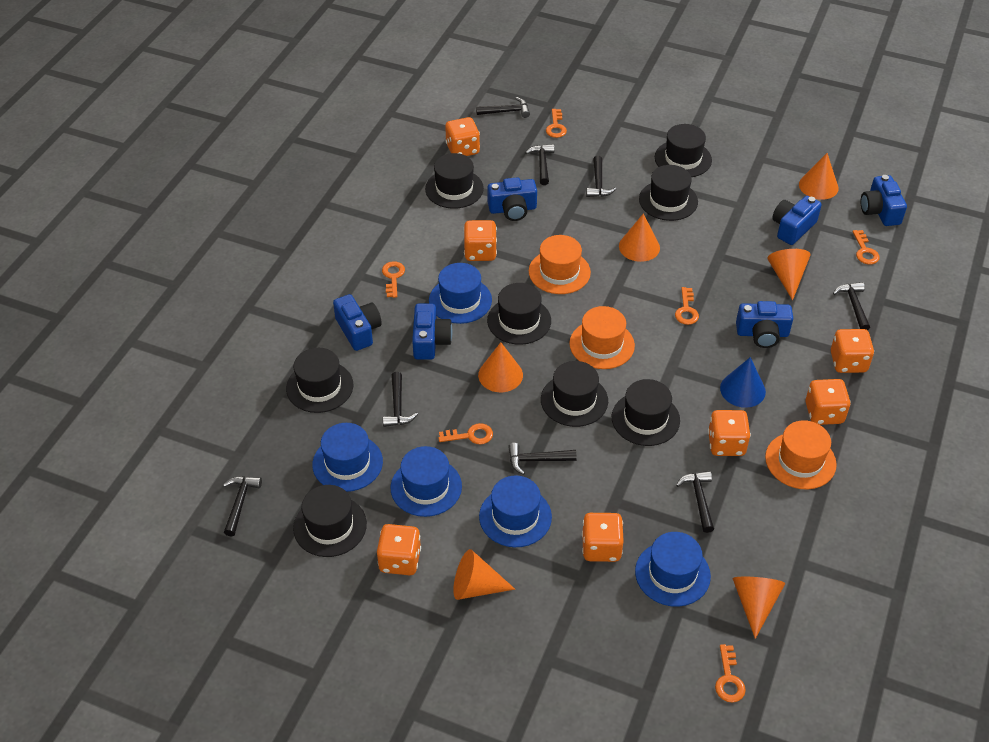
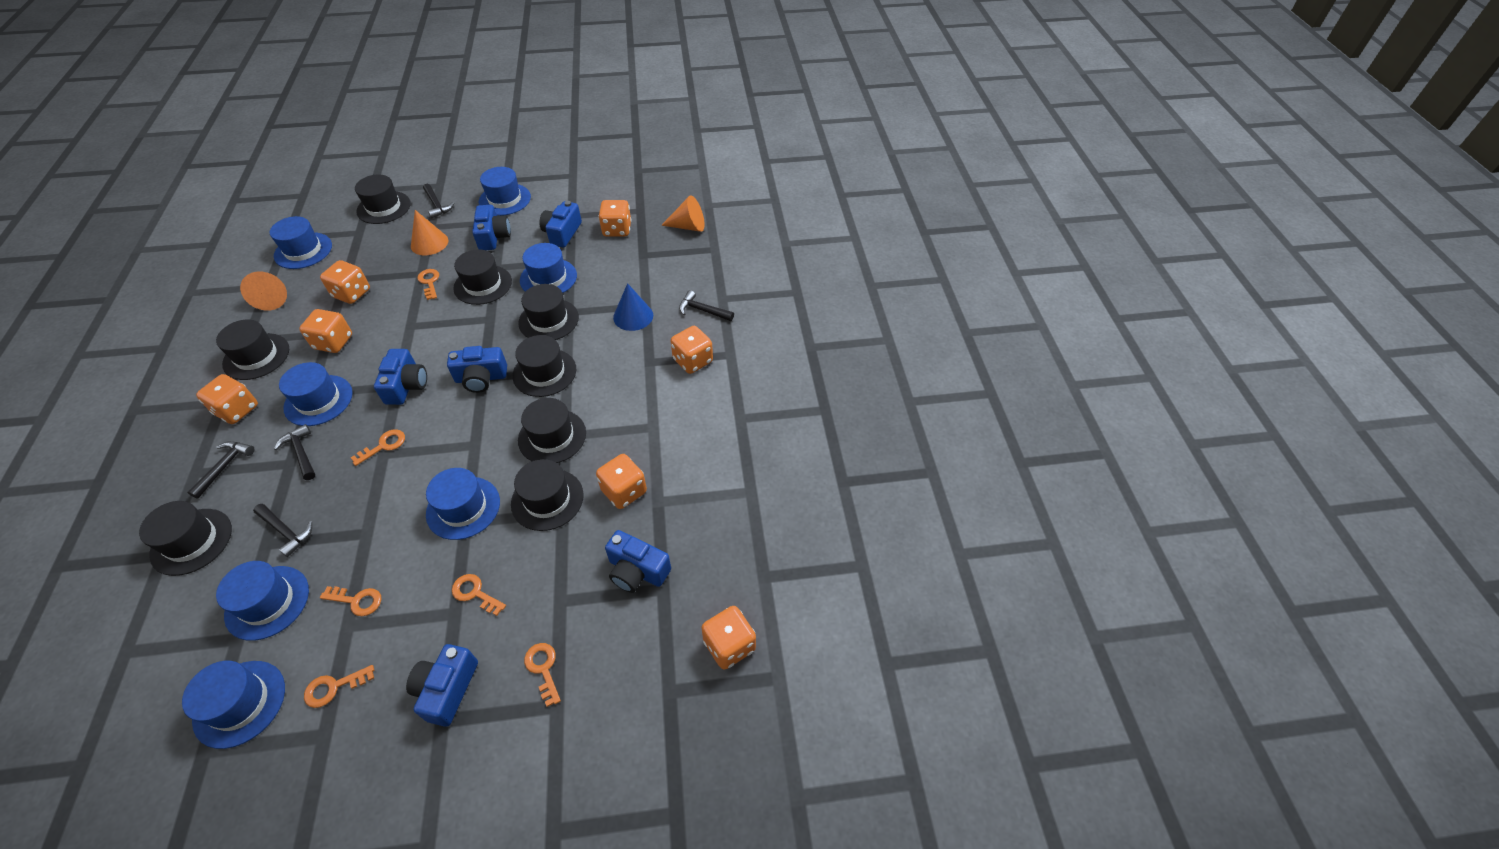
black hammer: [223,476,262,536] [383,372,418,427] [476,97,530,118] [508,443,577,475] [525,144,554,185] [586,156,616,197] [676,471,714,533] [833,282,870,330] = 8 -> [187,441,255,499] [253,504,312,557] [274,424,315,480] [423,184,454,218] [679,290,734,321] = 5
blue hat: [312,423,383,492] [391,446,462,517] [429,263,492,324] [479,475,552,547] [635,532,711,607] = 5 -> [182,661,285,749] [216,561,309,641] [270,216,332,269] [279,362,353,426] [426,468,500,540] [479,167,531,216] [520,243,577,293] = 7
orange cone: [453,549,515,600] [478,342,523,392] [619,214,660,262] [732,577,785,639] [768,249,811,300] [799,153,839,200] = 6 -> [240,272,287,311] [411,210,448,255] [661,195,705,232] = 3
orange hat: [529,235,591,294] [569,306,635,369] [765,420,837,489] = 3 -> none = 0

